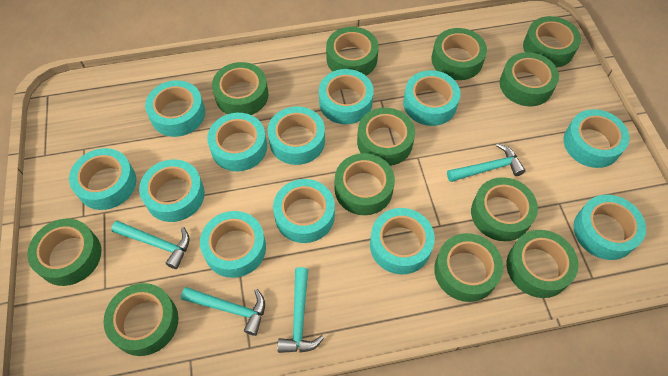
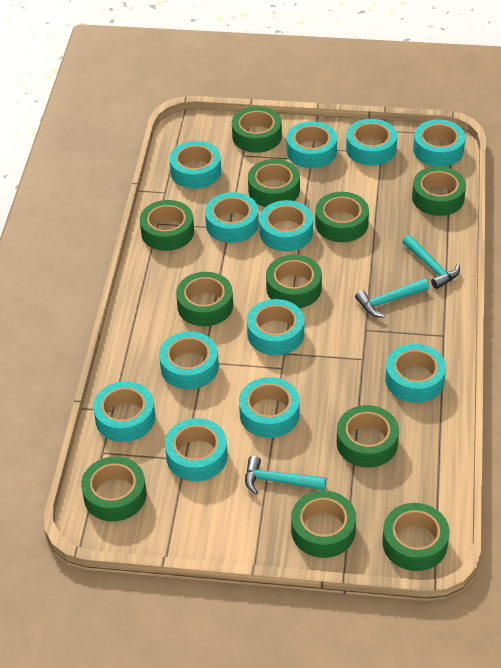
green tape: [27,219,101,286] [103,283,178,356] [212,62,269,115] [326,27,379,76] [335,153,395,215] [357,108,415,166] [432,28,487,80] [434,233,503,302] [471,177,538,241] [500,52,559,106] [507,230,579,298] [523,16,581,67] = 12 -> [81,456,146,522] [140,200,194,251] [176,272,233,326] [232,106,282,153] [248,159,300,207] [266,255,322,308] [291,491,356,558] [315,192,369,242] [337,405,399,468] [382,503,449,571] [412,166,466,216] = 11
turquoise hammer: [111,221,190,269] [181,287,265,336] [277,267,324,353] [447,143,526,182] = 4 -> [245,456,326,495] [355,278,429,318] [403,235,460,289] = 3

